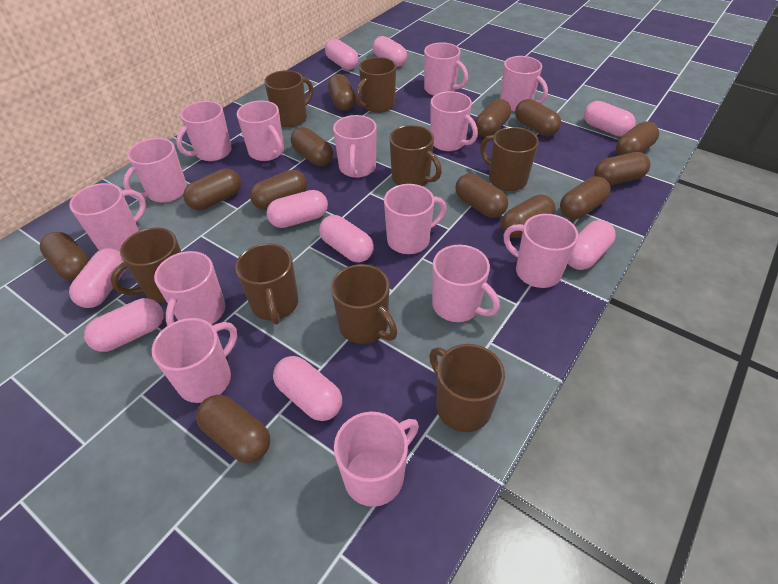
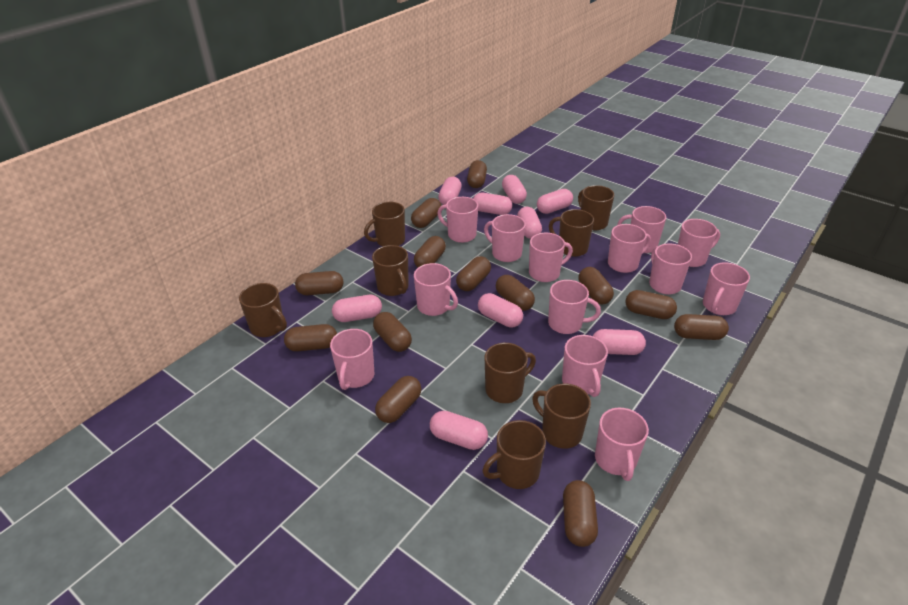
pink mug: [69,183,146,252] [123,138,187,203] [152,318,237,403] [154,251,225,326] [176,101,232,161] [237,101,284,161] [333,115,377,178] [334,412,419,507] [384,184,447,254] [424,42,468,96] [430,91,478,151] [432,245,500,322] [500,56,548,112] [504,214,578,288] = 14 -> [330,329,374,390] [414,263,458,316] [437,197,478,243] [484,214,526,262] [529,233,573,282] [548,280,601,334] [562,335,608,397] [595,408,649,481] [608,224,651,273] [617,206,666,253] [649,244,692,294] [678,219,720,267] [703,262,750,315] = 13

